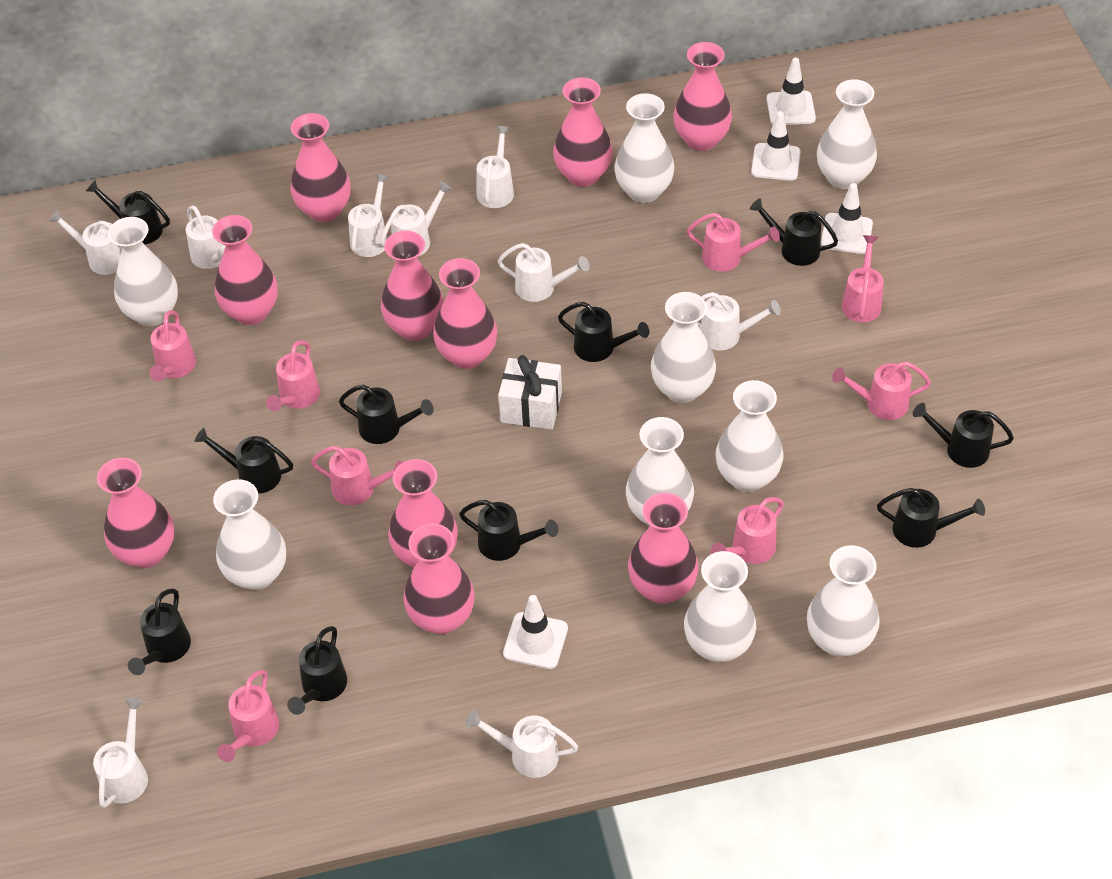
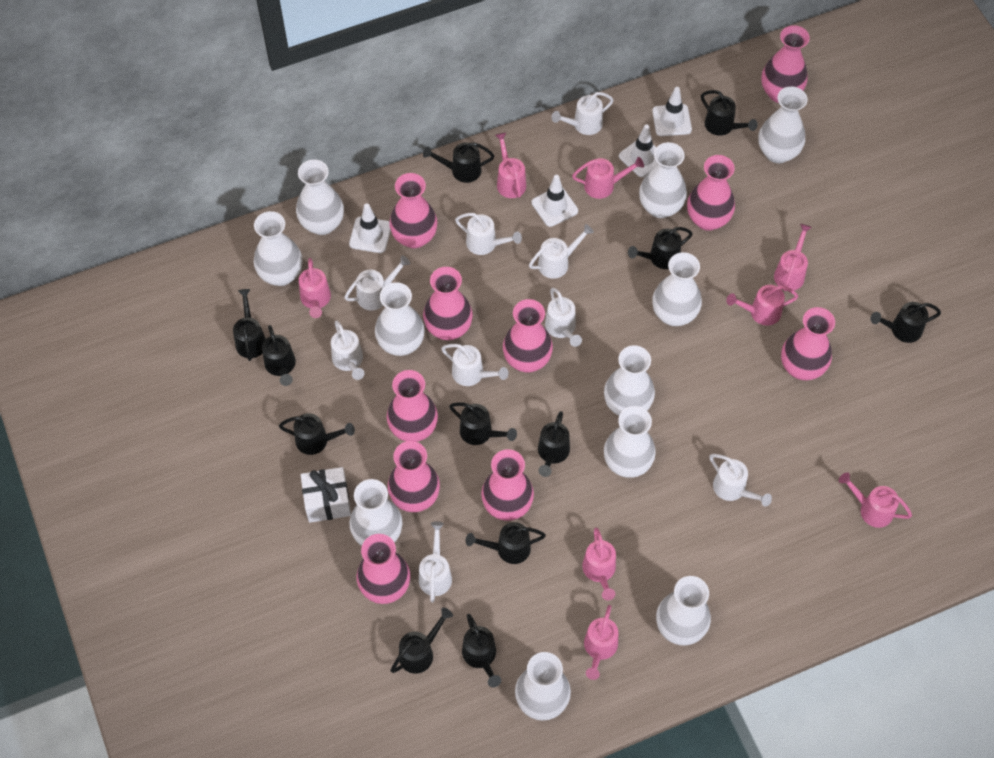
black watering can: [86,180,170,245] [128,588,191,675] [194,428,293,494] [287,626,347,715] [339,385,433,444] [459,500,558,561] [558,302,649,362] [750,198,838,266] [877,488,985,548] [913,403,1014,468] = 10 -> [233,289,266,361] [262,325,296,386] [279,413,355,455] [391,608,453,674] [423,142,494,183] [449,402,517,445] [462,614,501,687] [466,522,546,564] [538,411,570,477] [628,227,693,269] [701,90,758,136] [871,302,941,343] = 12
white vase: [108,217,178,326] [213,479,286,590] [615,93,674,203] [626,417,694,526] [651,292,716,403] [684,551,756,662] [716,380,783,492] [807,545,880,657] [817,79,877,189] = 9 -> [254,211,302,286] [296,159,344,235] [349,479,402,546] [375,282,425,356] [515,652,571,721] [604,345,655,416] [604,406,656,478] [639,142,687,218] [652,252,702,326] [656,576,711,646] [758,86,808,163] = 11

